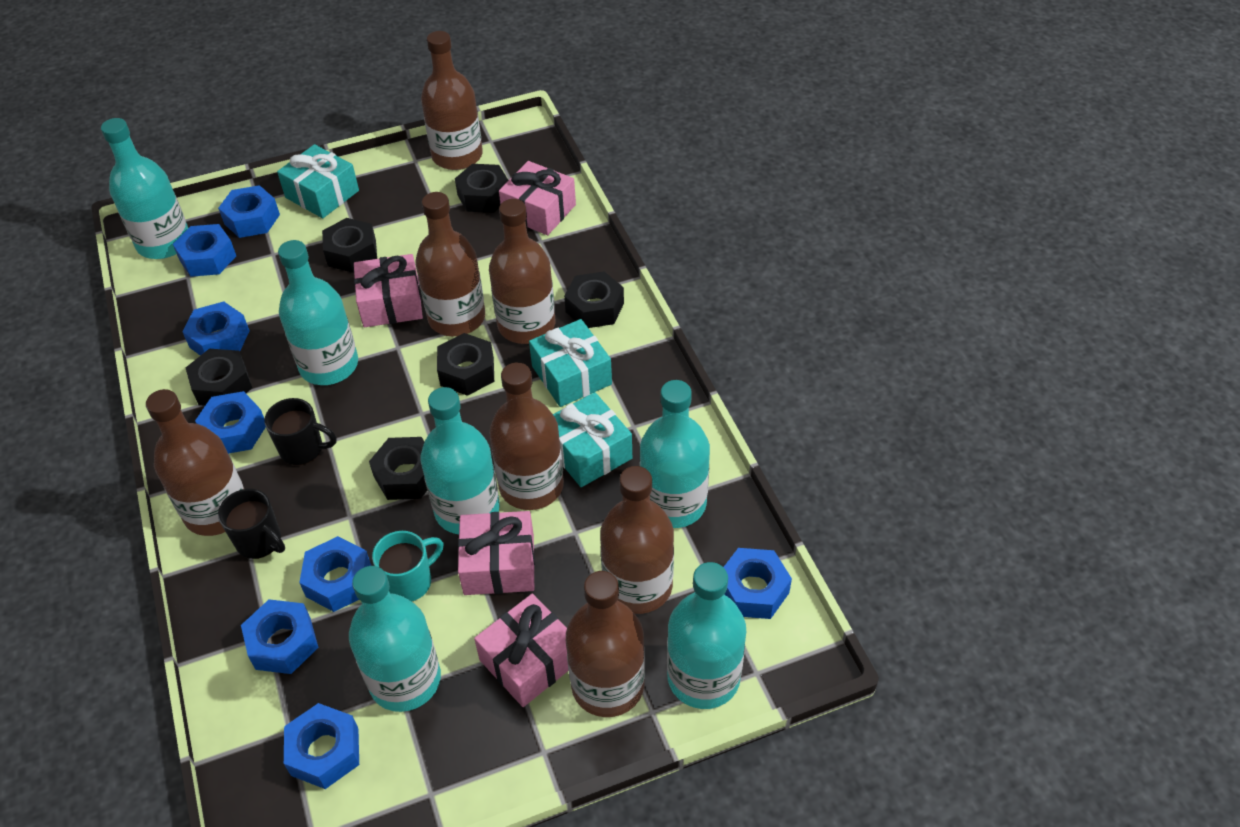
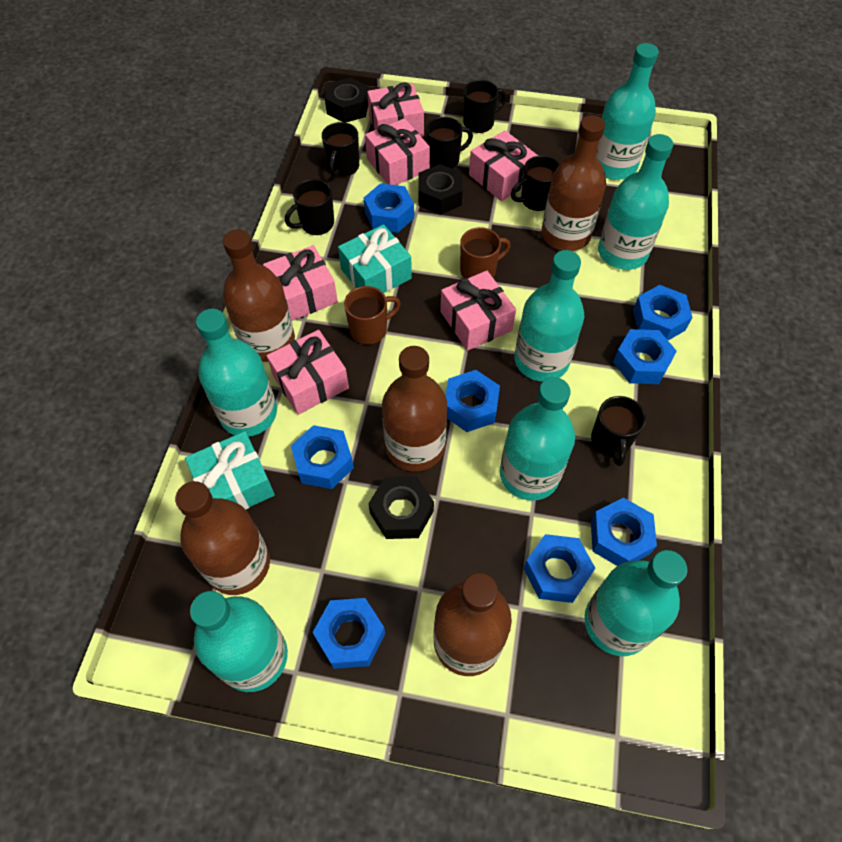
black mug: [218,489,285,559] [264,398,337,465] = 2 -> [285,179,334,235] [322,122,359,177] [426,117,473,169] [463,80,506,133] [511,155,560,211] [591,396,646,466] = 6
black nut: [186,349,252,406] [322,218,377,273] [369,437,427,500] [437,333,494,396] [455,164,509,213] [564,272,624,328] = 6 -> [325,78,368,123] [368,476,434,539] [418,164,463,215] = 3
brown bottle: [146,389,244,536] [415,192,485,336] [421,31,483,170] [489,199,555,344] [489,362,564,510] [566,571,645,717] [600,466,674,614] = 7 -> [175,481,270,595] [223,229,295,362] [382,346,447,471] [433,573,512,676] [542,115,606,251] = 5
brown mug: none = 0 -> [344,286,401,345] [460,227,511,279] = 2
pink gift: [354,254,423,327] [458,511,535,595] [474,594,569,707] [499,161,576,235] = 4 -> [263,245,338,321] [267,330,349,415] [365,118,430,185] [367,82,424,137] [440,271,516,351] [469,130,538,201] = 6
turquoise bottle: [101,118,188,259] [278,240,358,385] [349,566,441,712] [421,387,500,534] [640,380,710,528] [667,562,746,709] = 6 -> [190,591,288,692] [196,309,277,437] [500,377,575,501] [514,250,584,382] [584,550,687,656] [596,43,659,180] [598,134,673,270] = 7
turquoise gift: [277,144,359,218] [529,319,612,407] [553,392,632,487] = 3 -> [185,431,275,509] [338,224,412,293] = 2
turquoise mug: [372,531,443,601] = 1 -> none = 0

